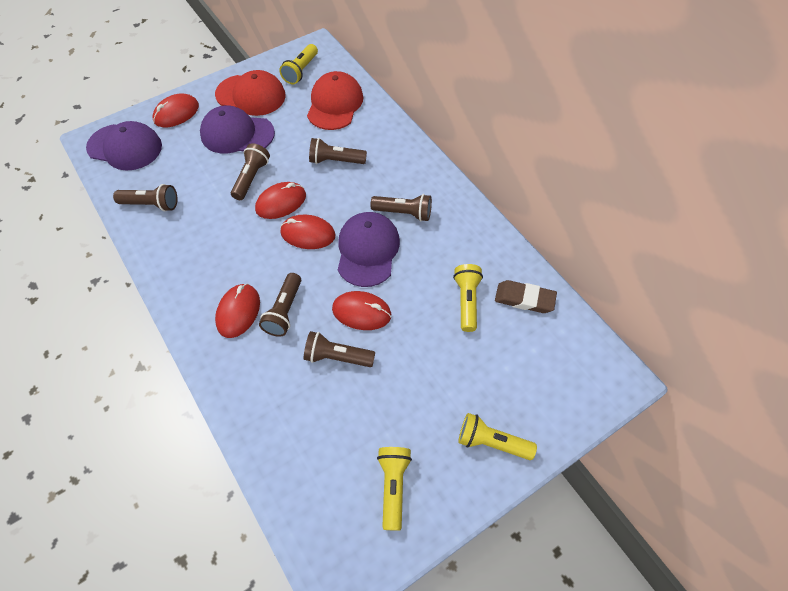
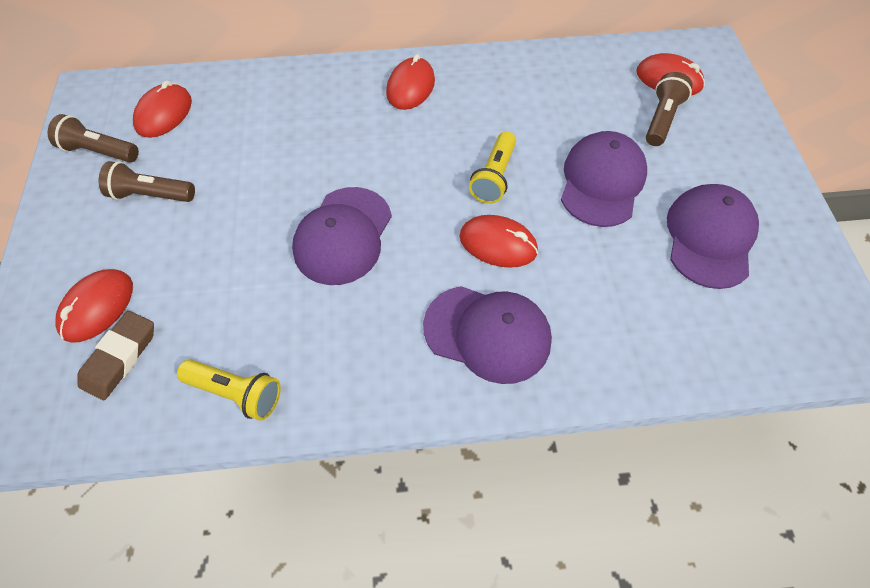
brown flashlight: [113,184,177,211] [231,143,270,200] [259,273,301,337] [304,331,375,367] [309,138,367,164] [370,194,432,222] = 6 -> [48,114,139,162] [99,161,195,202] [646,72,693,146] = 3
purple cap: [86,121,162,171] [200,105,275,154] [338,212,400,287] = 3 -> [292,187,392,285] [423,286,552,384] [561,131,647,227] [667,184,759,289] = 4
red cap: [215,70,286,116] [307,71,363,130] = 2 -> none = 0
yellow flashlight: [279,44,318,84] [377,447,412,531] [453,264,483,332] [458,413,537,460] = 4 -> [177,359,281,421] [469,131,516,204] = 2

